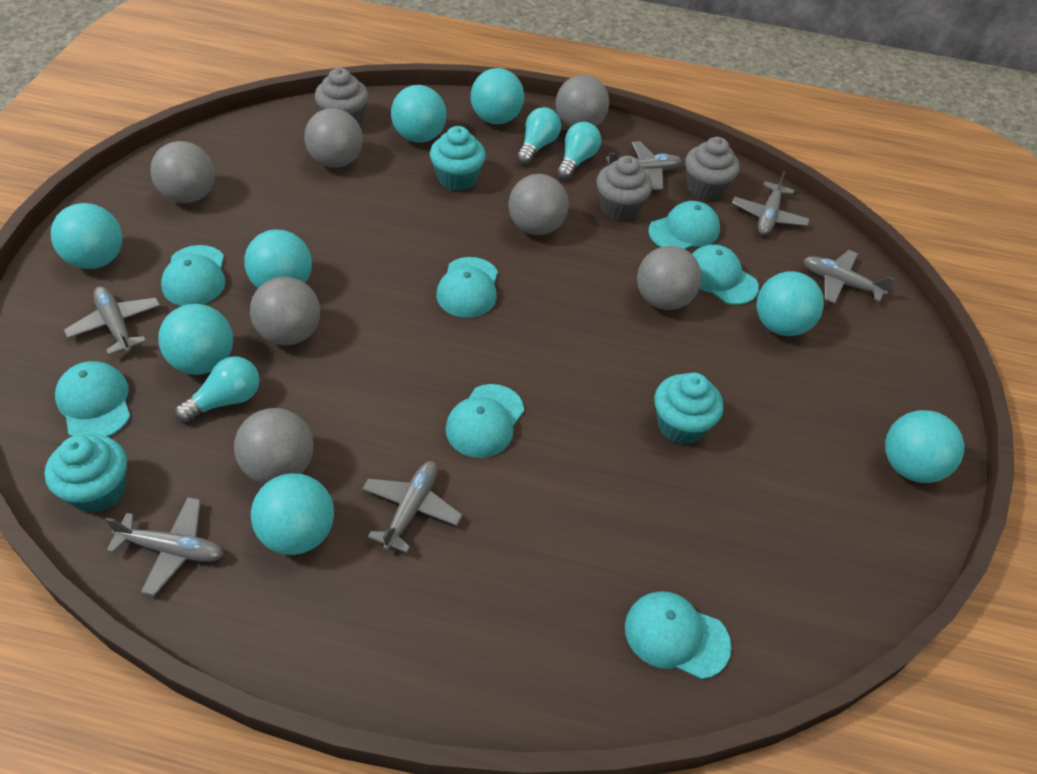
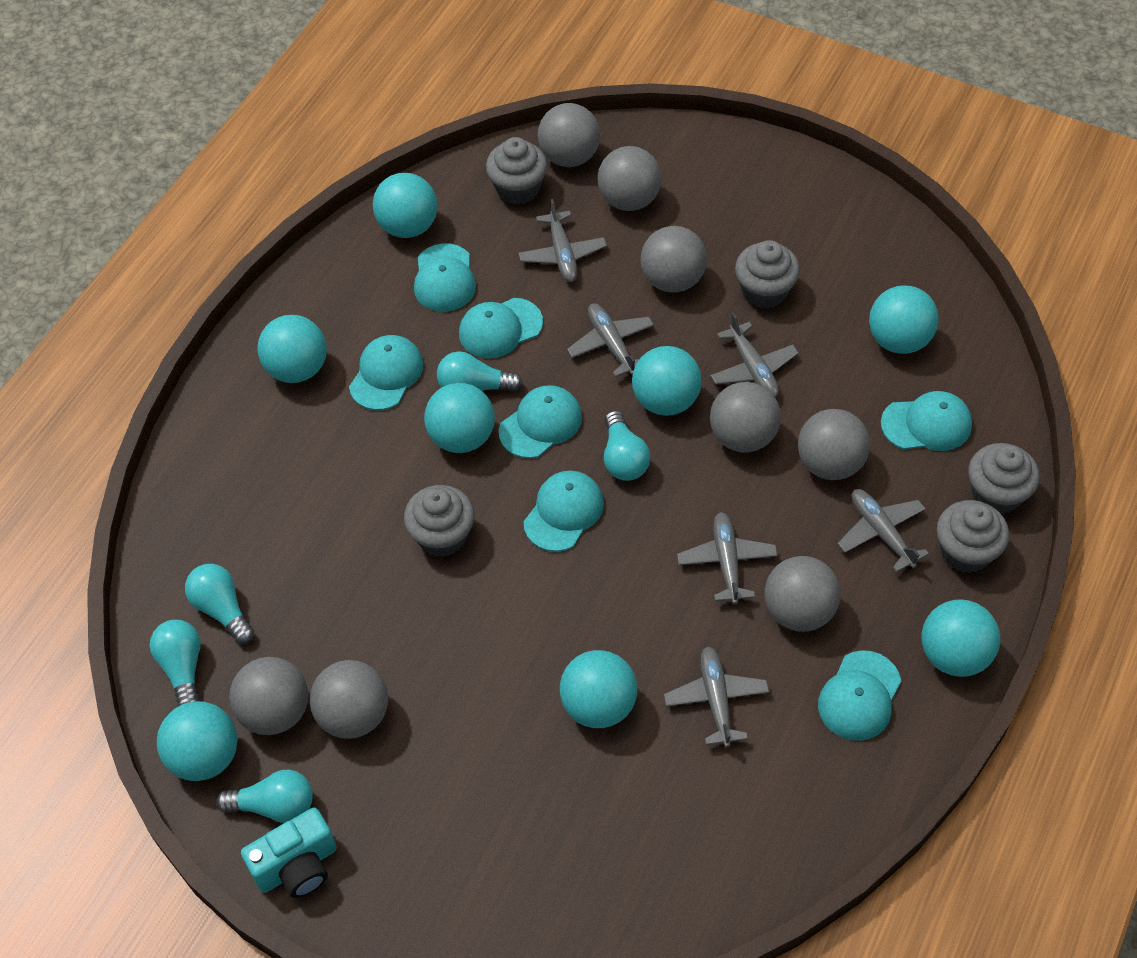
grey ball: [151,141,215,203] [234,408,314,484] [250,277,320,345] [304,108,363,168] [508,174,569,235] [556,75,609,128] [637,246,702,310] = 7 -> [229,657,308,735] [310,660,388,739] [538,103,600,167] [598,146,661,211] [640,226,707,292] [710,382,781,453] [765,556,841,632] [798,409,870,480] = 8
grey cupcake: [315,68,369,125] [596,156,653,221] [685,137,740,200] = 3 -> [404,485,474,557] [486,137,547,205] [735,240,800,309] [937,500,1009,573] [968,443,1039,514] = 5
turquoise camera: none = 0 -> [241,808,337,898] = 1
turquoise cupcake: [45,434,127,513] [430,126,486,191] [654,372,723,444] = 3 -> none = 0
turquoise light bulb: [174,357,260,423] [517,107,561,165] [557,122,601,180] = 3 -> [150,620,201,706] [185,564,254,644] [216,770,313,823] [437,351,523,392] [604,410,650,481] = 5

